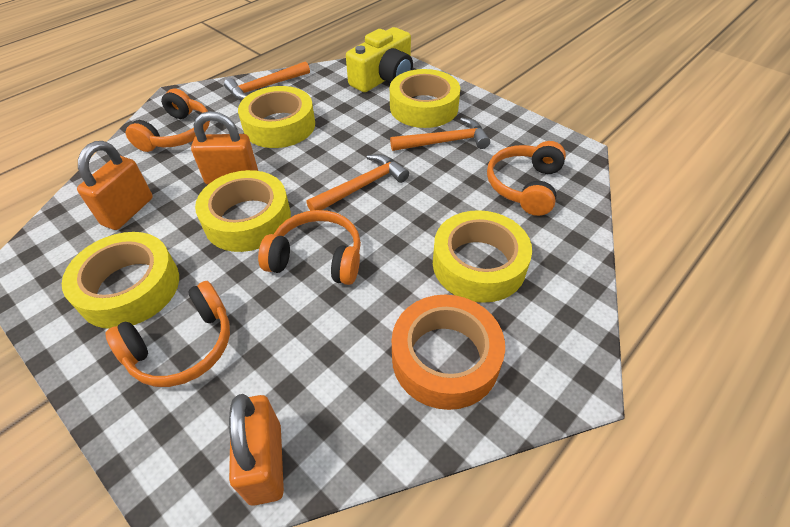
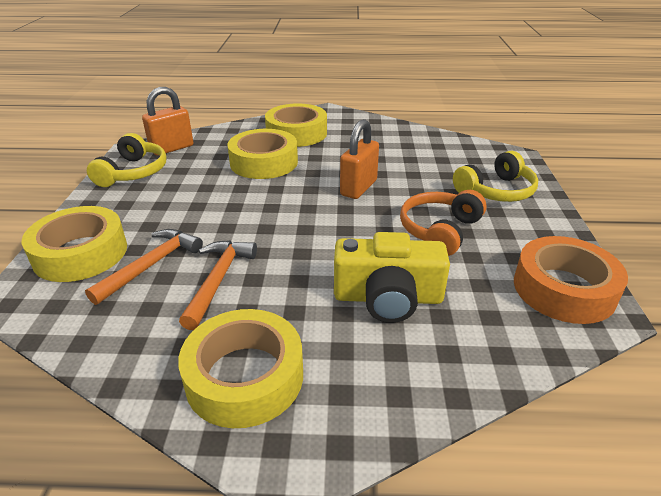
orange hammer: [224,61,310,101] [307,154,409,211] [390,118,490,151] = 3 -> [85,229,203,305] [179,240,257,330] = 2
orange headphones: [105,281,230,387] [126,89,210,152] [258,210,361,285] [487,141,566,216] = 4 -> [400,190,487,256] = 1
orange padlock: [77,141,153,230] [191,111,258,185] [229,394,284,506] = 3 -> [142,87,193,156] [340,119,379,199] = 2
yellow headphones: none = 0 -> [87,133,167,187] [453,151,538,202] = 2
yellow tape: [62,232,179,329] [195,170,291,252] [238,86,315,148] [390,69,460,128] [433,210,532,303] = 5 -> [22,206,127,282] [178,309,303,428] [227,129,298,179] [265,103,327,147] = 4

